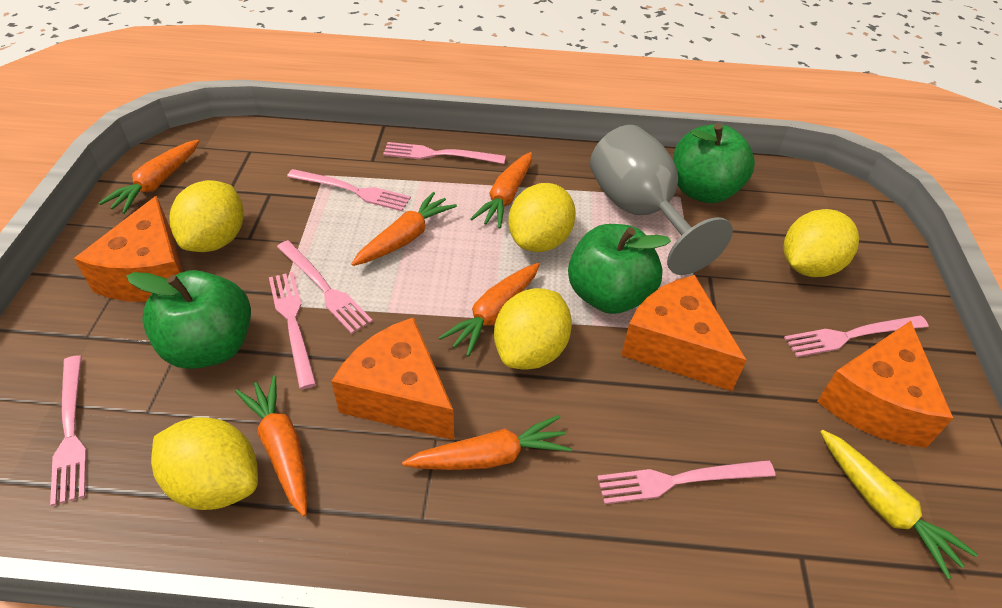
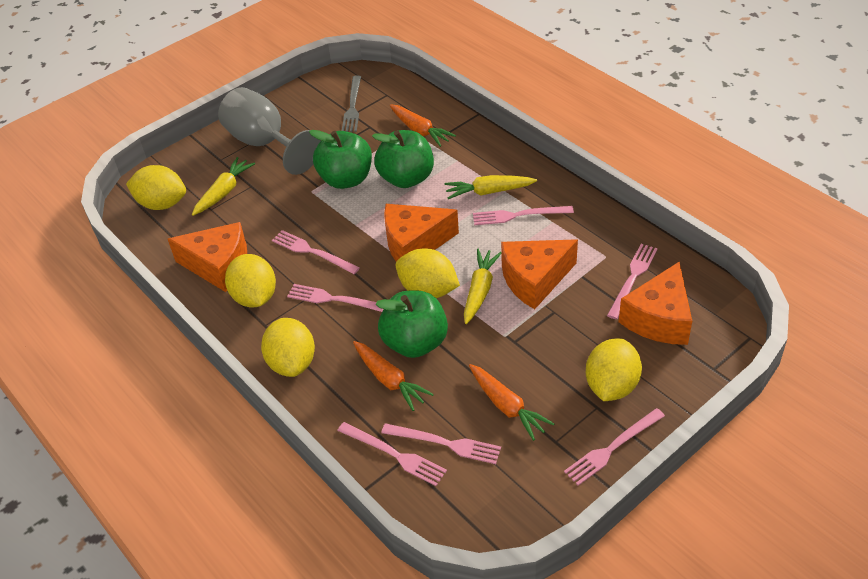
grey fork: none = 0 -> [342,75,361,132] = 1
orange carrot: [99,140,199,214] [235,375,307,516] [351,192,457,266] [402,415,572,470] [439,263,540,357] [470,152,532,229] = 6 -> [353,341,434,411] [390,104,456,147] [469,364,554,441] = 3
yellow carrot: [820,430,978,579] = 1 -> [192,157,255,216] [445,175,537,199] [464,249,501,324] = 3

